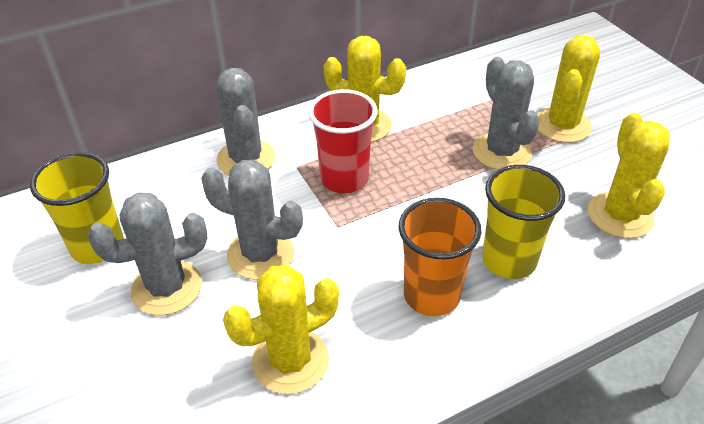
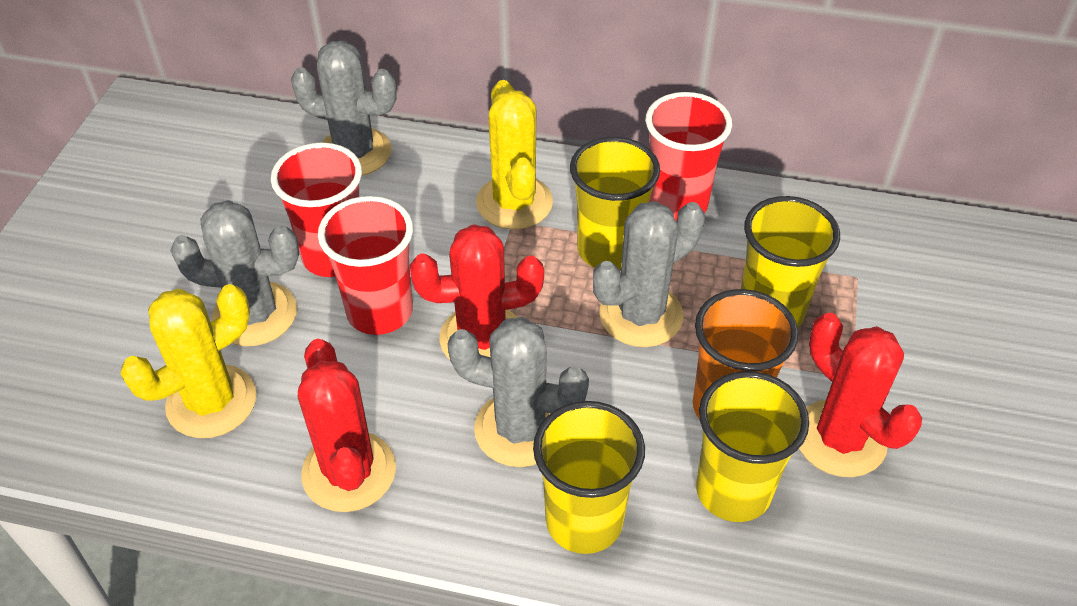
red cactus: none = 0 -> [298,339,396,512] [410,224,544,360] [799,313,922,477] = 3
red cup: [308,89,378,193] = 1 -> [271,142,362,277] [318,196,413,335] [646,92,732,222] = 3
yellow cactus: [223,264,339,394] [324,36,406,142] [537,35,600,143] [588,113,670,238] = 4 -> [120,284,257,438] [476,80,553,229] = 2
yellow cup: [30,152,124,264] [482,165,565,279] = 2 -> [533,401,645,554] [570,137,660,270] [696,371,809,522] [741,196,840,328] = 4

